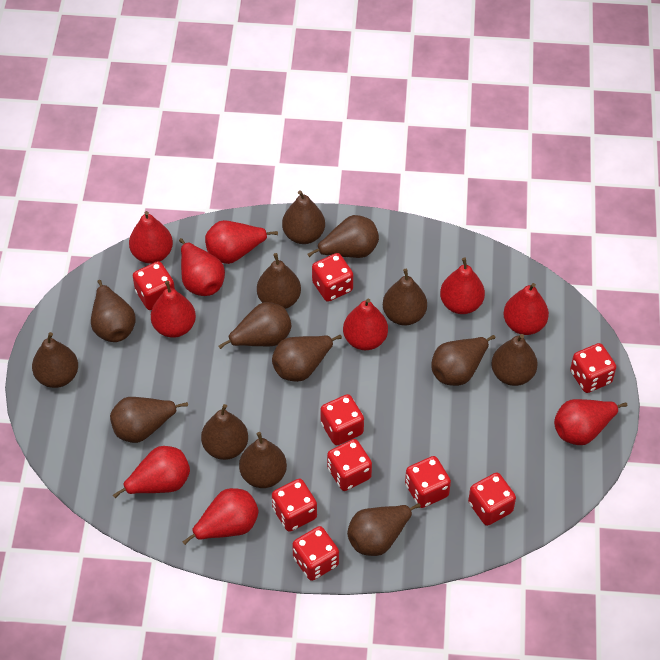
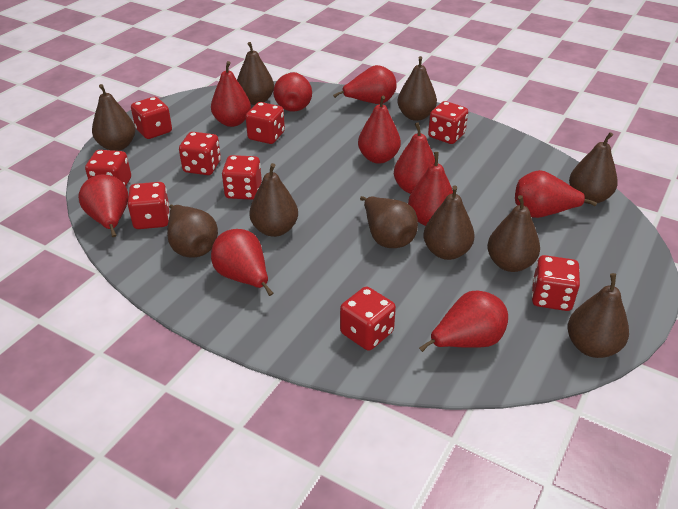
brown pear: [32,332,78,388] [91,280,136,342] [110,397,188,443] [201,404,248,460] [218,302,292,349] [239,432,287,488] [257,253,301,309] [272,335,342,382] [282,190,325,244] [307,215,379,258] [347,503,421,556] [383,269,427,326] [431,335,495,386] [491,334,538,386] = 14 -> [92,84,135,151] [167,205,218,258] [237,42,274,105] [249,163,298,237] [360,196,418,248] [397,56,437,121] [423,185,475,260] [487,195,540,272] [568,273,629,358] [569,132,618,204] = 10

